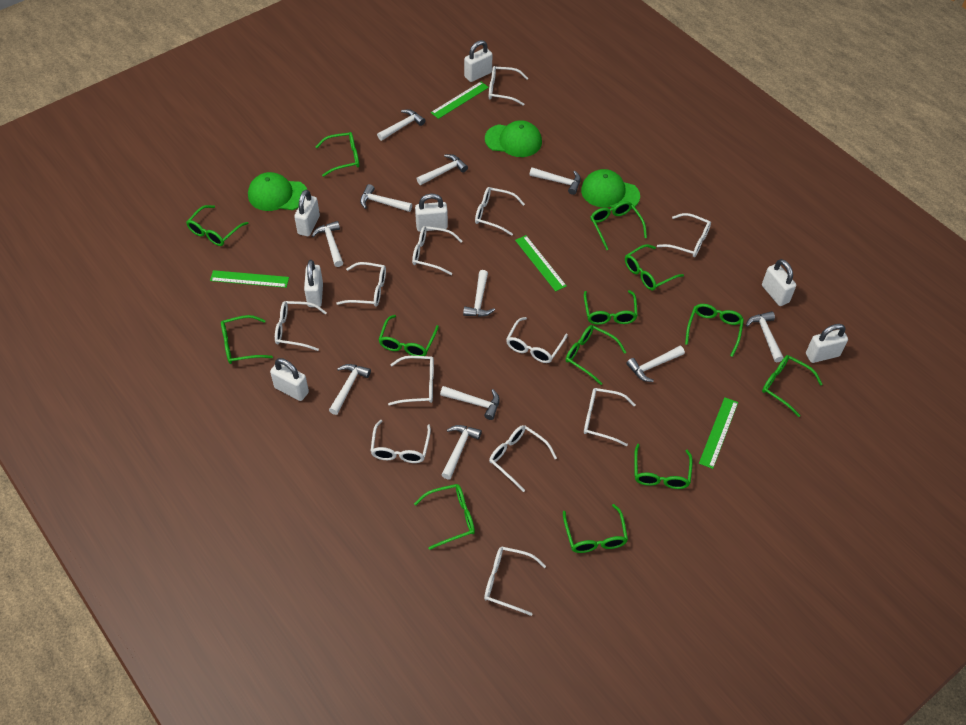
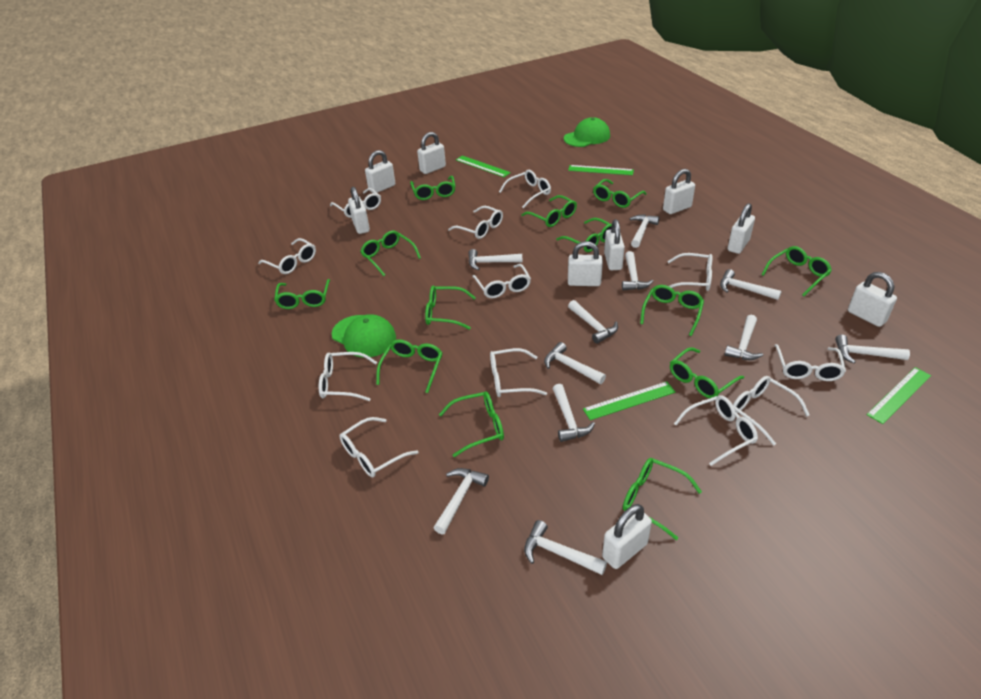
green cap: [248,172,307,211] [485,120,542,157] [581,169,640,209] = 3 -> [332,314,396,358] [564,117,610,147] = 2
white padlock: [270,358,309,401] [294,190,320,236] [304,260,323,307] [415,193,448,232] [464,40,493,82] [762,259,796,306] [806,324,848,363] = 7 -> [348,187,370,234] [365,150,395,193] [417,132,446,174] [568,241,603,286] [602,504,652,569] [604,219,625,270] [663,169,695,214] [728,203,755,254] [848,272,897,327] = 9

